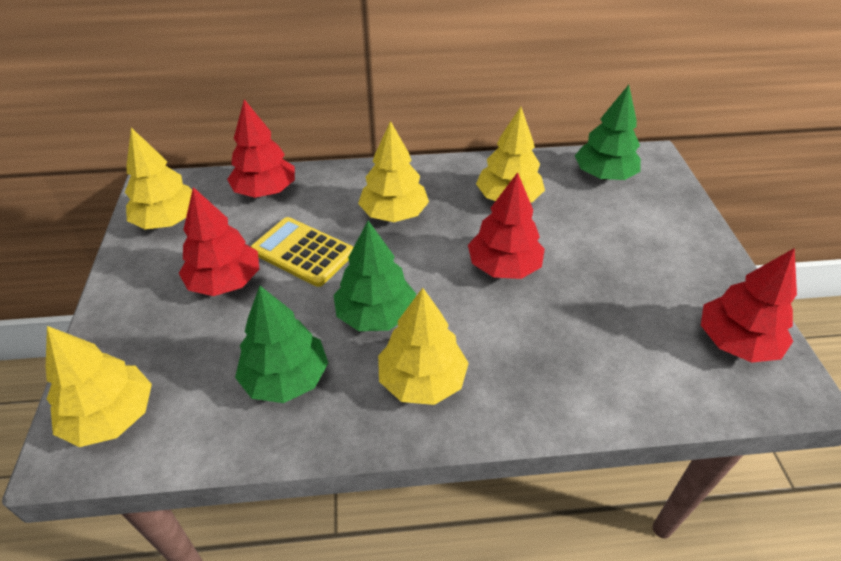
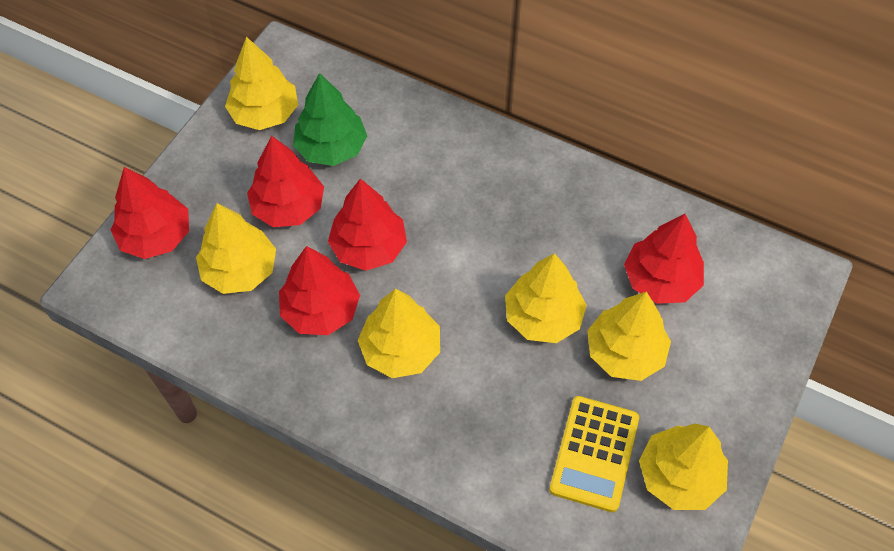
green tree: [235,286,328,403] [333,221,416,331] [575,85,641,180] = 3 -> [293,73,367,166] = 1
red tree: [179,187,259,296] [227,99,295,198] [468,172,545,279] [701,248,797,363] = 4 -> [111,167,189,259] [247,136,324,227] [279,246,360,335] [328,178,407,271] [624,214,704,304] = 5
yellow tree: [46,326,152,447] [125,128,192,229] [358,121,429,222] [378,288,469,405] [476,107,545,203] = 5 -> [196,203,276,294] [225,37,298,130] [358,289,440,378] [505,253,587,343] [587,292,671,381] [639,423,728,510] = 6

